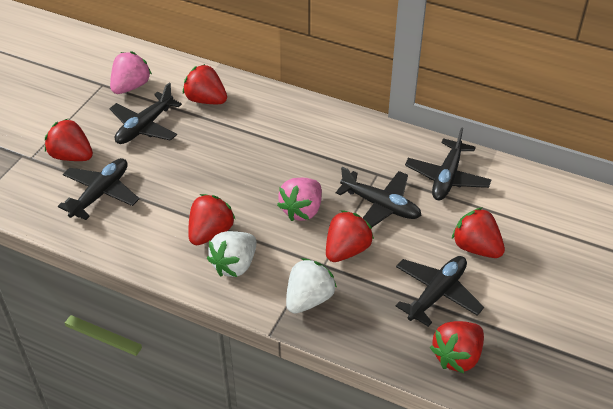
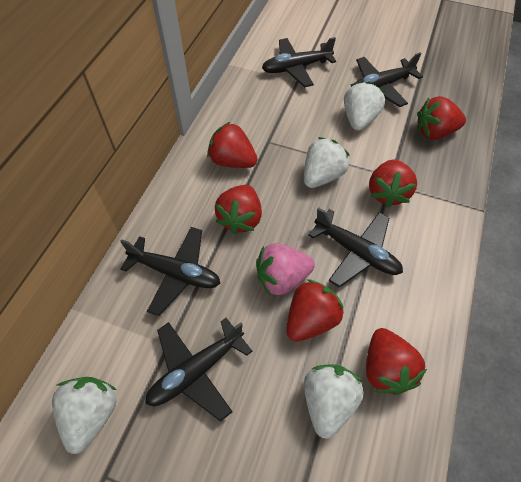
pink strawberry: [110,51,152,94] [277,178,322,221] = 2 -> [256,243,315,295] = 1
white strawberry: [207,231,257,277] [286,258,337,314] = 2 -> [52,377,117,454] [304,137,350,188] [304,364,364,439] [344,81,385,131] = 4

